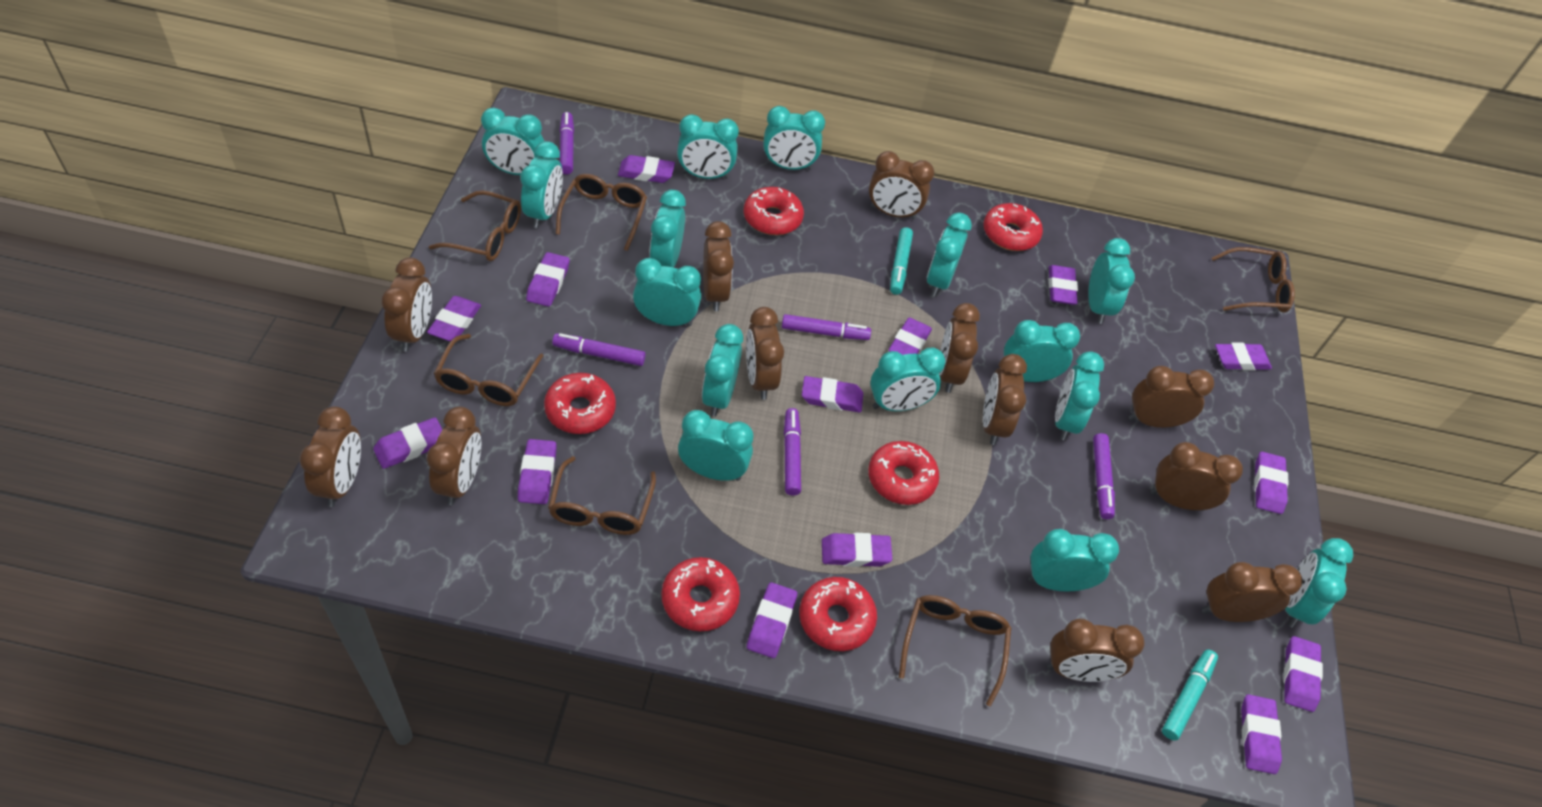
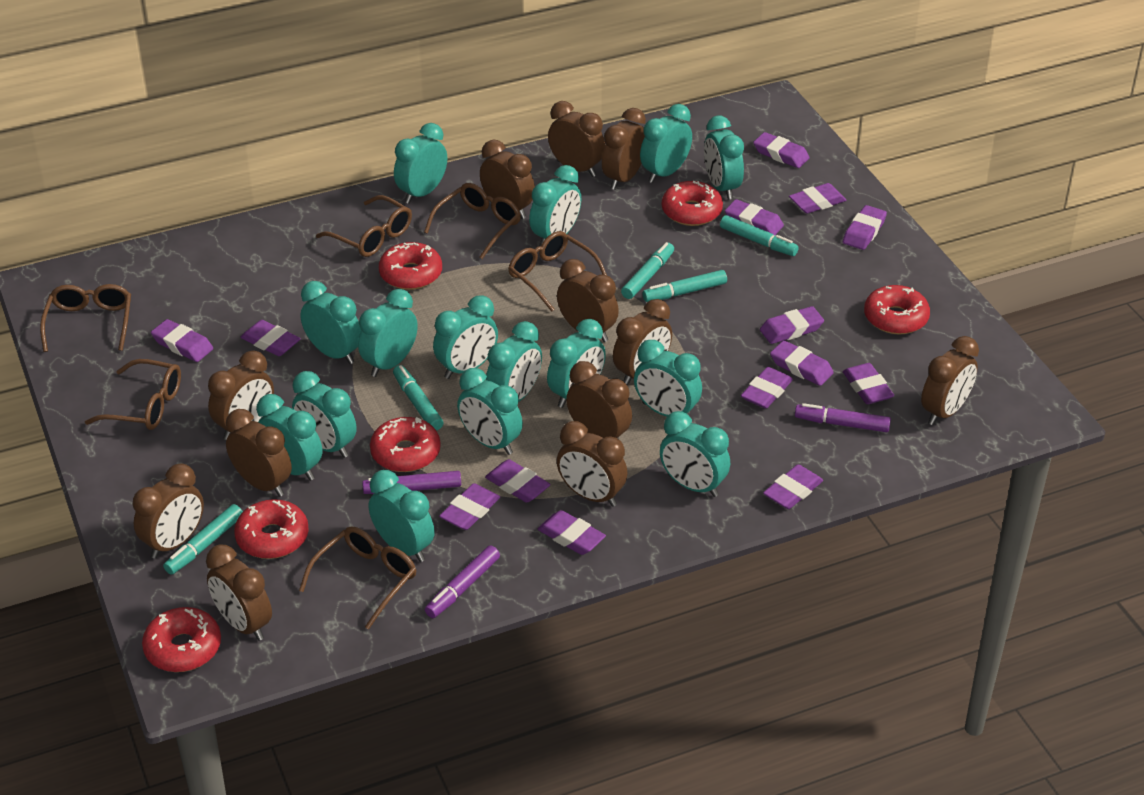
purple marker: [552,333,646,366] [560,112,574,175] [782,314,871,340] [784,408,801,496] [1093,433,1115,519] = 5 -> [362,471,461,494] [425,546,500,618] [795,403,891,432] = 3
turquoise marker: [890,227,913,295] [1162,650,1218,741] = 2 -> [163,504,243,575] [393,365,443,431] [621,242,674,299] [643,270,727,302] [720,215,799,256] = 5

